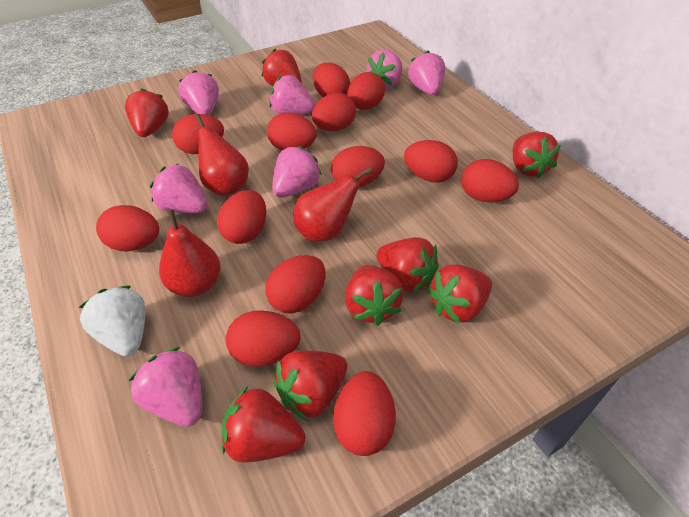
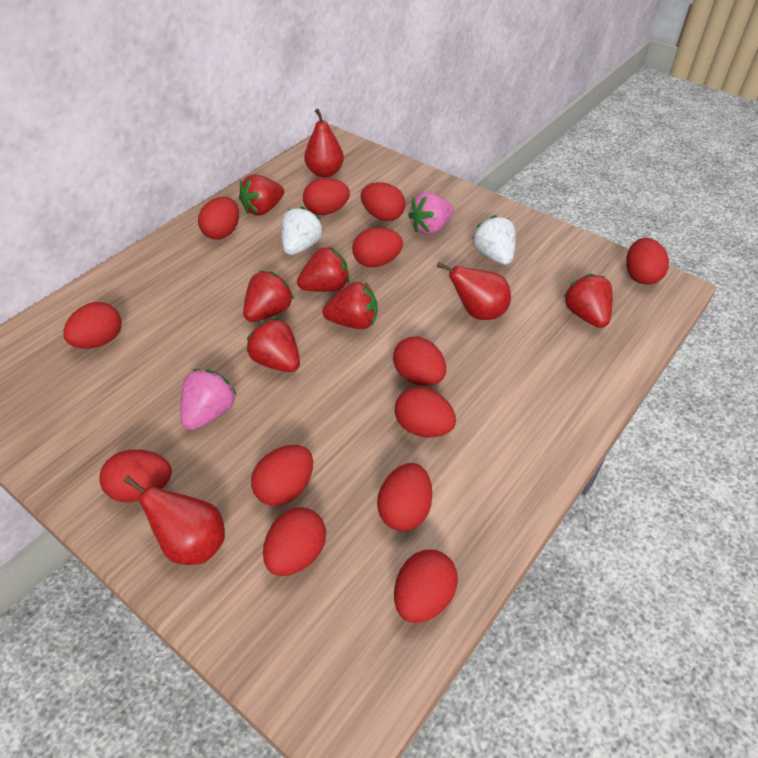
pink strawberry: [129,347,202,427] [150,164,207,213] [179,70,219,115] [269,75,315,115] [272,146,322,198] [367,50,402,89] [408,51,445,95] = 7 -> [180,369,237,430] [408,192,454,235] = 2
red strawberry: [125,88,169,137] [221,386,305,463] [262,49,301,86] [274,351,347,421] [345,265,404,326] [377,237,439,293] [428,264,492,324] [513,132,561,178] = 8 -> [239,174,284,216] [243,271,294,322] [247,318,300,372] [297,247,349,292] [322,282,377,329] [563,274,613,328] = 6
white strawberry: [79,286,145,357] = 1 -> [281,206,323,255] [473,215,516,265] = 2

